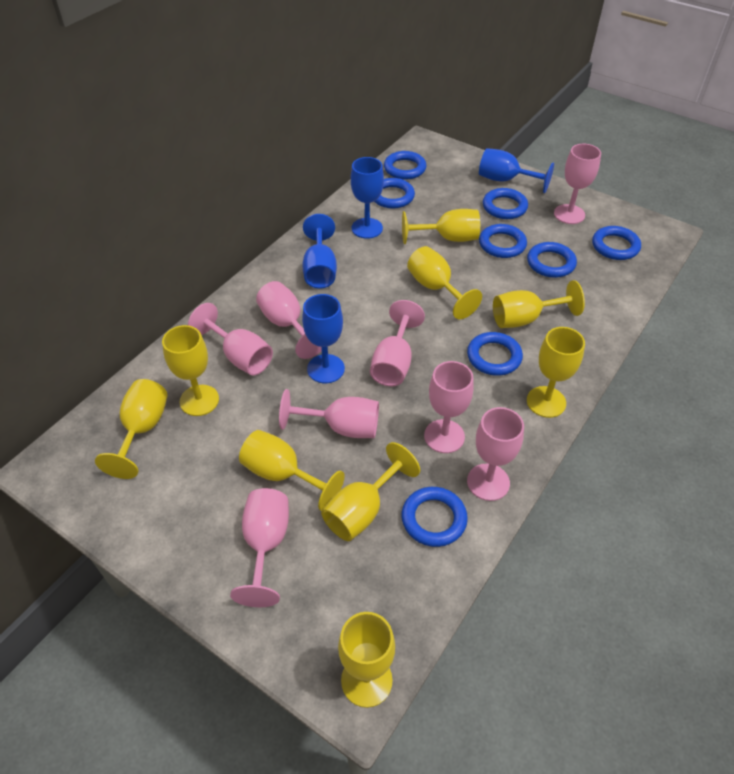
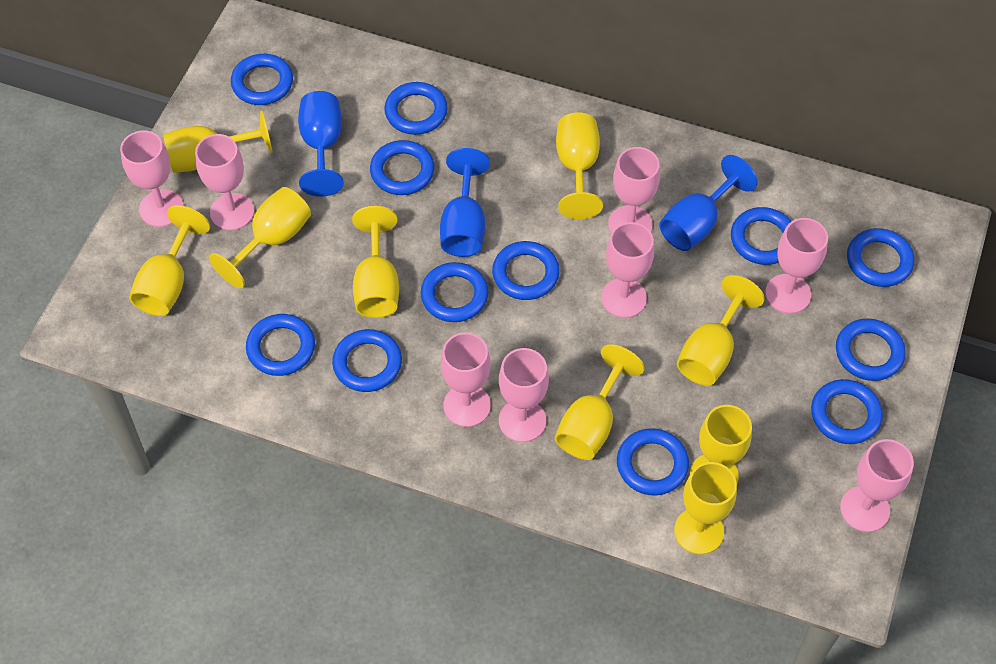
blue goblet: [302,214,337,289] [302,294,345,383] [351,157,384,239] [479,148,554,193] = 4 -> [298,91,344,197] [440,148,490,257] [659,155,758,251] = 3
blue ring: [374,178,415,209] [384,151,427,180] [402,487,468,547] [467,332,523,376] [479,224,527,258] [483,188,528,219] [527,242,577,278] [592,226,641,260] = 8 -> [231,54,293,105] [246,314,315,376] [332,329,402,392] [370,140,435,195] [384,82,448,135] [421,262,489,322] [492,241,560,300] [617,428,689,495] [731,207,791,265] [811,379,883,444] [836,319,906,381] [847,228,914,287] = 12

